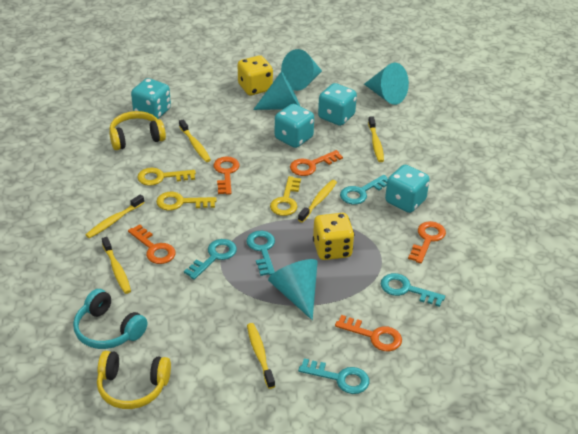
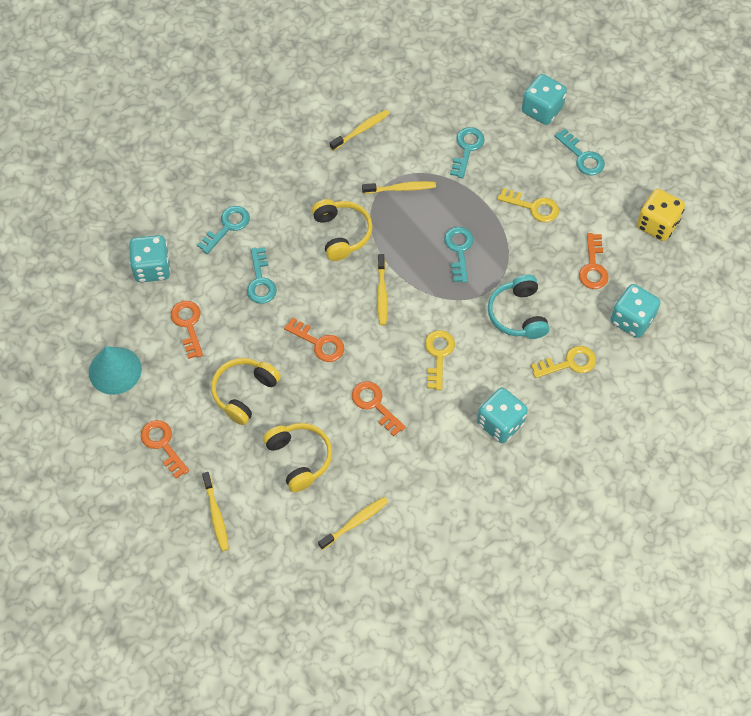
turquoise cone: [253,71,300,110] [268,259,318,320] [281,49,322,91] [364,63,409,105] = 4 -> [89,346,142,395] = 1
yellow dice: [238,56,273,95] [313,213,354,260] = 2 -> [637,189,685,241] = 1
yellow headphones: [97,351,171,409] [109,111,166,150] = 2 -> [211,358,281,425] [263,423,332,492] [312,199,373,261] = 3
yellow toothbrush: [86,195,145,238] [102,237,131,294] [179,119,211,162] [247,323,275,389] [298,180,337,223] [368,116,384,162] = 6 -> [202,472,229,551] [318,497,388,550] [330,109,390,151] [362,181,436,194] [377,254,388,325] = 5

